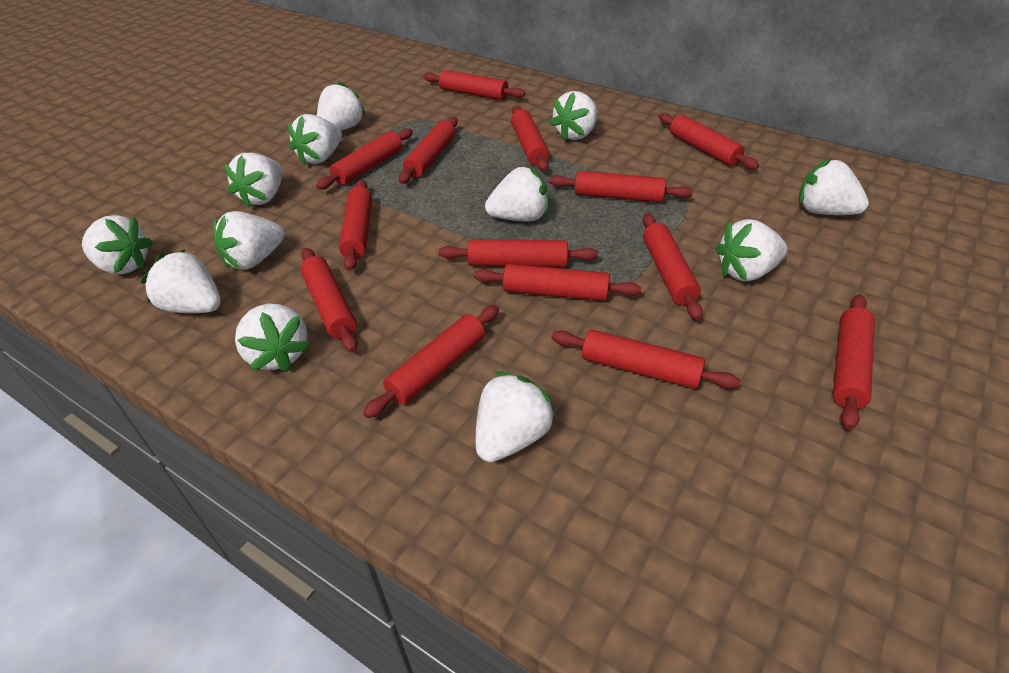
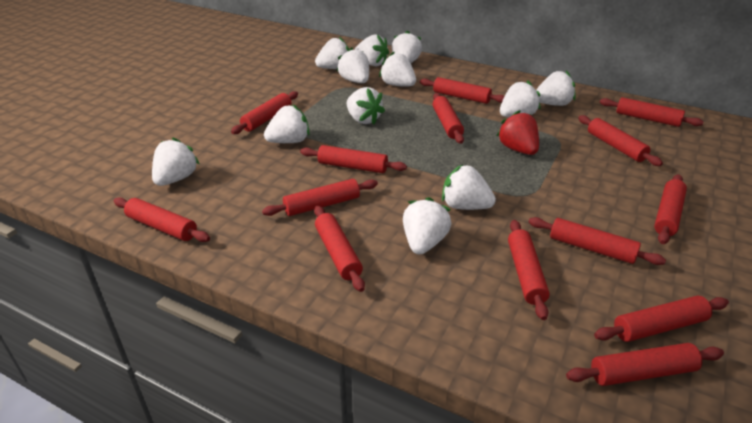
red strawberry: none = 0 -> [497,110,539,155] = 1

